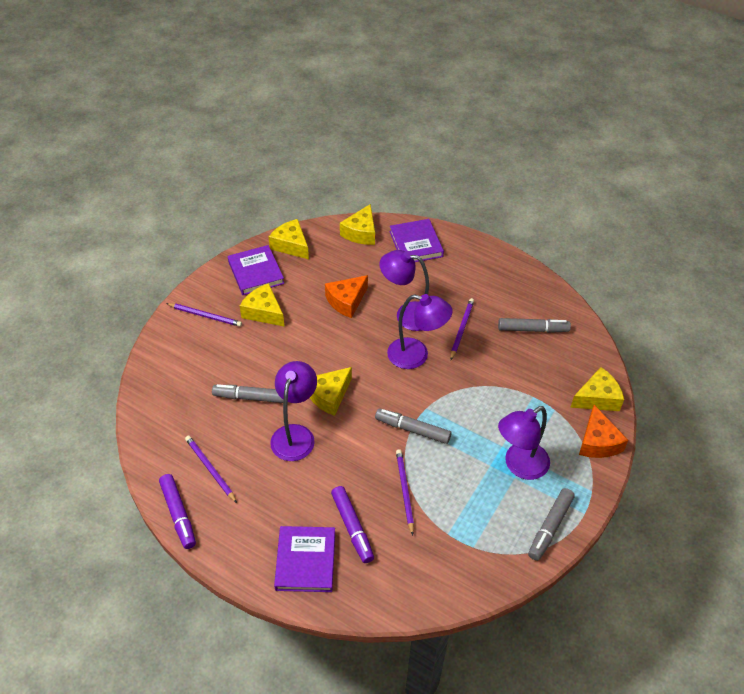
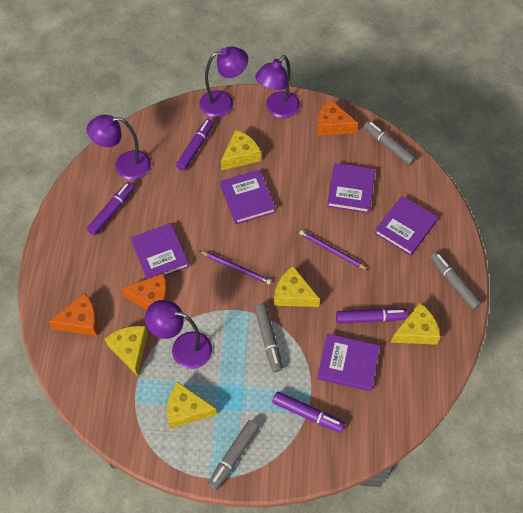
orange cheese: [325,275,368,318] [579,405,628,458] = 2 -> [49,293,98,336] [121,273,168,310] [317,99,358,136] = 3
purple book: [228,245,284,295] [274,526,335,592] [389,219,444,262] = 3 -> [131,223,190,279] [220,170,276,224] [317,334,380,391] [327,163,376,213] [374,196,438,256] = 5
purple marker: [159,474,196,549] [331,486,374,563] = 2 -> [87,182,135,235] [176,119,214,171] [272,392,345,433] [336,308,408,324] = 4
purple pencil: [166,303,242,327] [185,436,237,503] [396,449,414,535] [451,298,474,360] = 4 -> [200,251,272,284] [299,230,369,270] = 2

